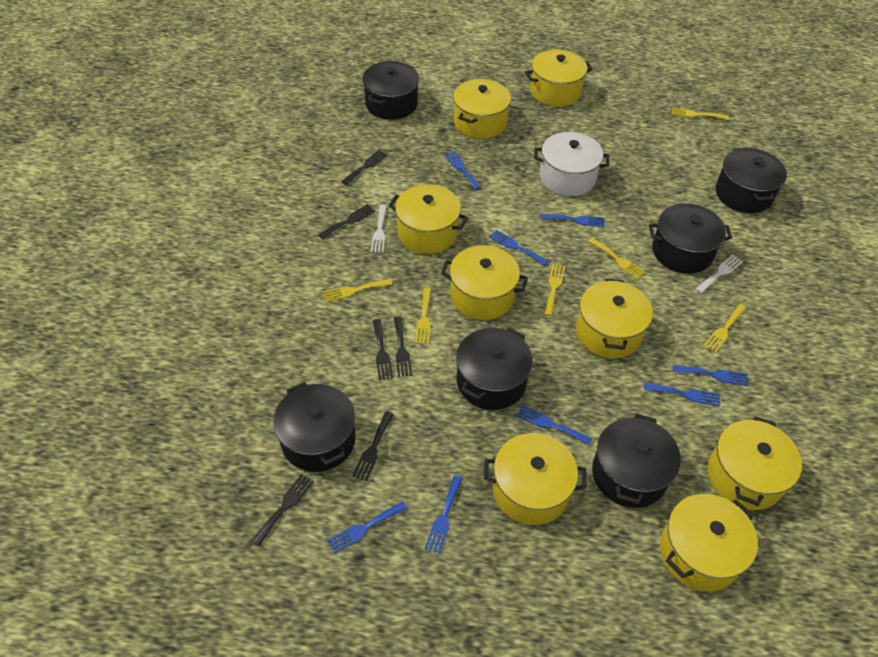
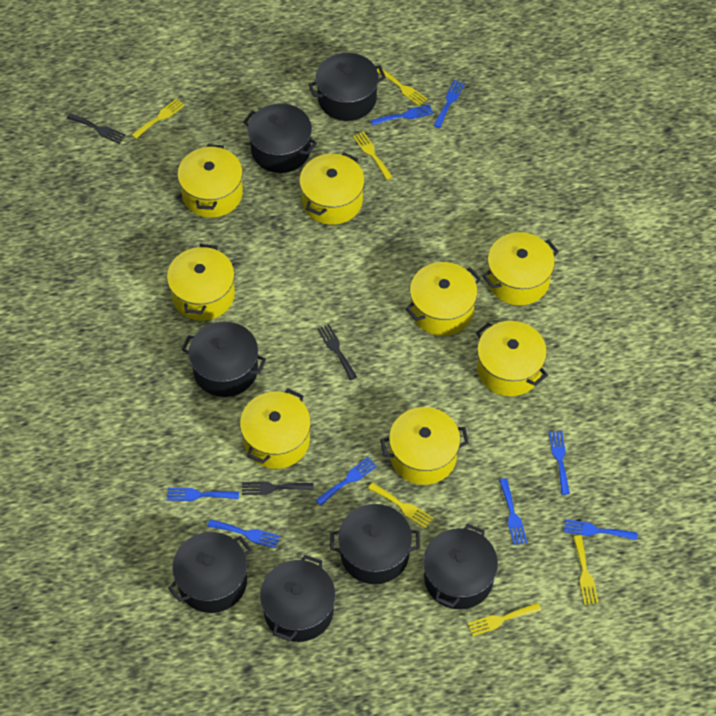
black fork: [252,474,314,546] [318,204,375,239] [342,150,388,185] [352,411,394,481] [373,319,393,380] [394,317,412,377] = 6 -> [67,113,126,144] [242,481,314,495] [317,324,357,380] = 3
black pot: [273,382,356,472] [362,61,419,120] [456,328,533,410] [592,413,681,508] [649,203,732,274] [716,148,787,213] = 6 -> [168,532,252,613] [181,321,266,397] [243,103,317,173] [260,555,335,642] [308,53,386,121] [330,504,420,584] [423,524,498,609] = 7
white fork: [371,205,387,253] [696,255,743,293] = 2 -> none = 0
white pot: [534,132,609,196] = 1 -> none = 0

